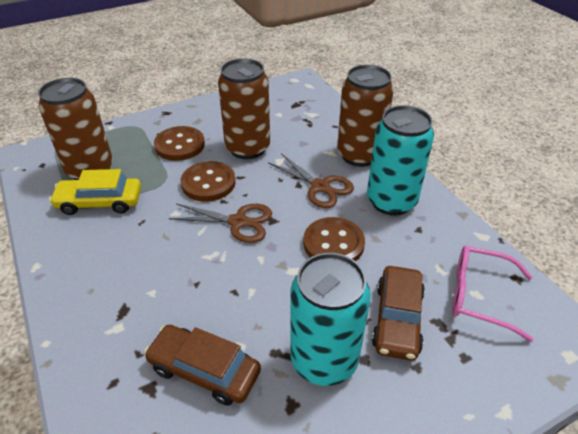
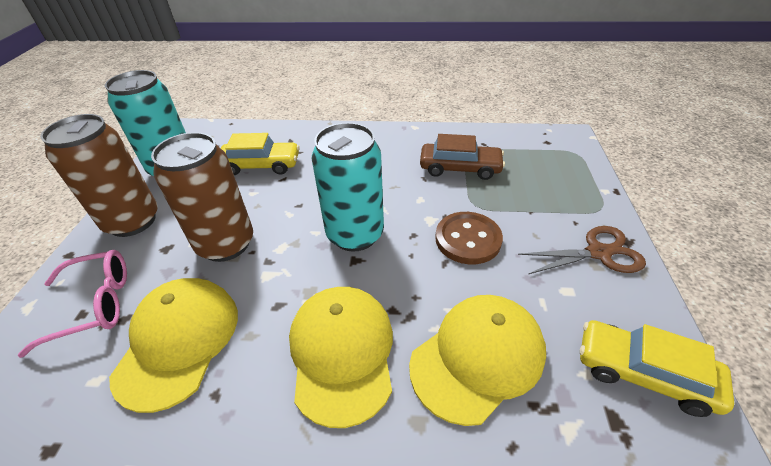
brown button: [154,126,205,161] [181,161,236,202] [303,217,365,261] = 3 -> [435,212,503,264] = 1
brown can: [38,78,113,180] [218,58,270,159] [337,65,394,167] = 3 -> [40,114,158,237] [151,132,253,262] = 2
brown car: [144,325,261,406] [372,266,425,361] = 2 -> [420,134,505,180] = 1
brown scissors: [169,203,272,243] [268,153,354,208] = 2 -> [518,226,646,274] = 1
yellow cap: none = 0 -> [109,278,238,413] [289,287,393,428] [409,295,546,426] = 3
yellow car: [49,169,141,215] = 1 -> [221,133,300,175] [580,320,735,417] = 2

